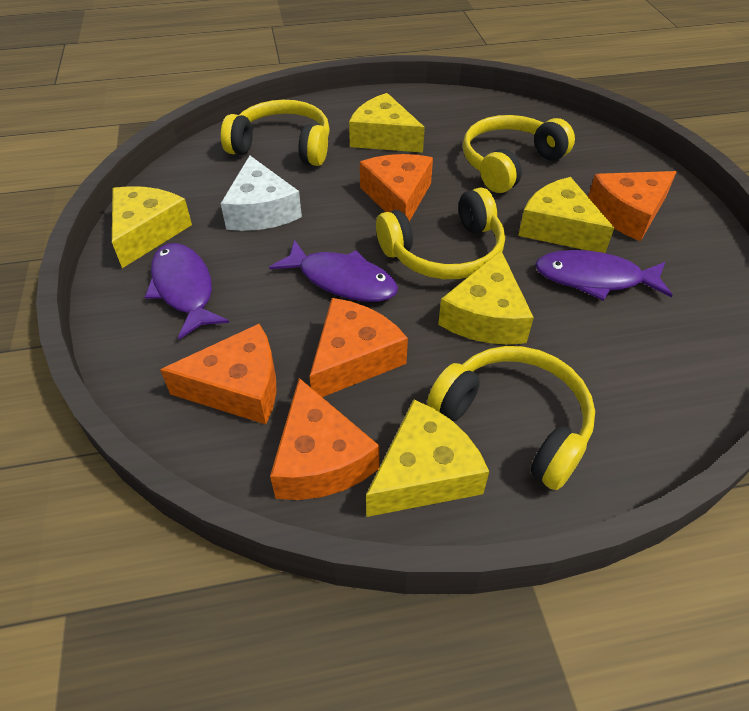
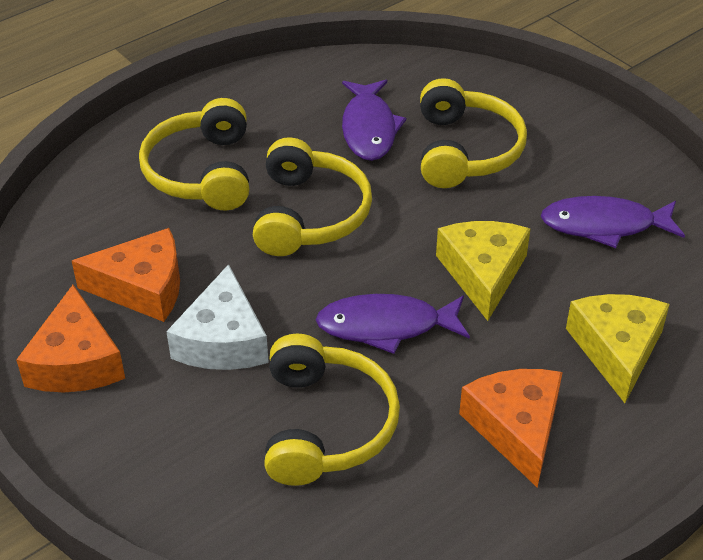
orange cheese: [160,324,277,424] [270,378,379,500] [310,298,408,397] [360,154,433,222] [588,171,677,241] = 5 -> [16,285,125,392] [72,228,180,322] [459,369,563,488] = 3
yellow cheese: [112,186,192,268] [349,93,425,153] [366,400,489,517] [438,251,534,345] [518,177,614,253] = 5 -> [436,221,530,321] [566,294,670,403] = 2

